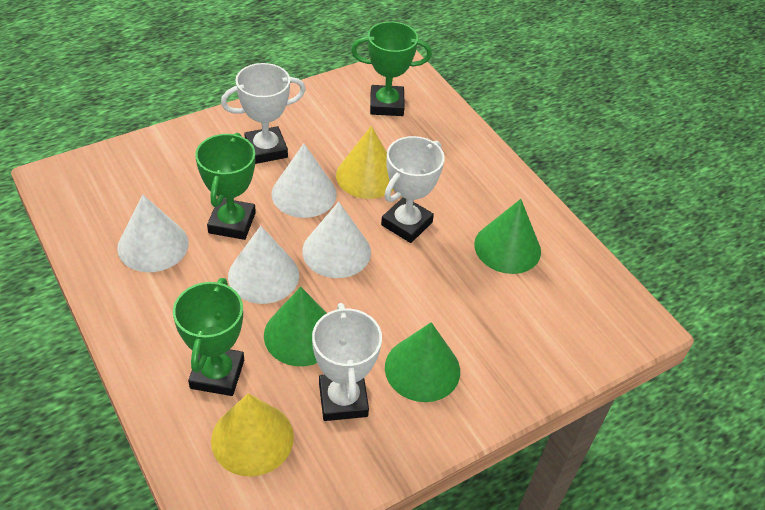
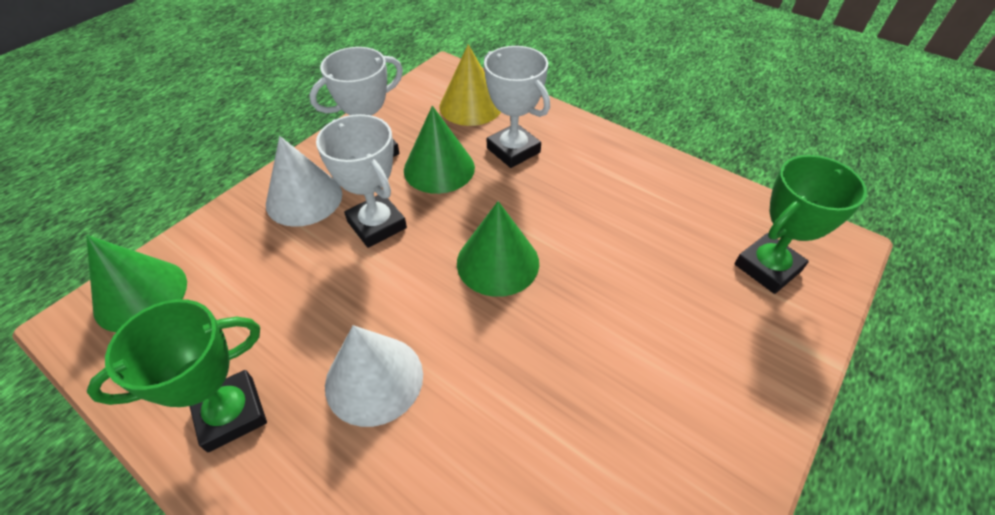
green trophy: [173,278,244,396] [195,133,256,240] [351,21,432,116] = 3 -> [87,299,267,452] [735,155,867,294] = 2
white cone: [117,195,189,272] [228,226,299,304] [271,144,337,218] [302,202,371,278] = 4 -> [266,136,342,227] [325,325,423,427] = 2
yellow cone: [211,393,294,477] [336,126,394,199] = 2 -> [439,44,501,126] = 1

